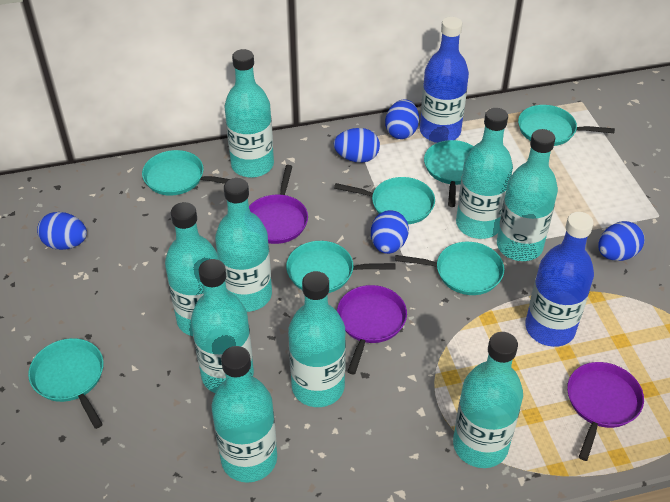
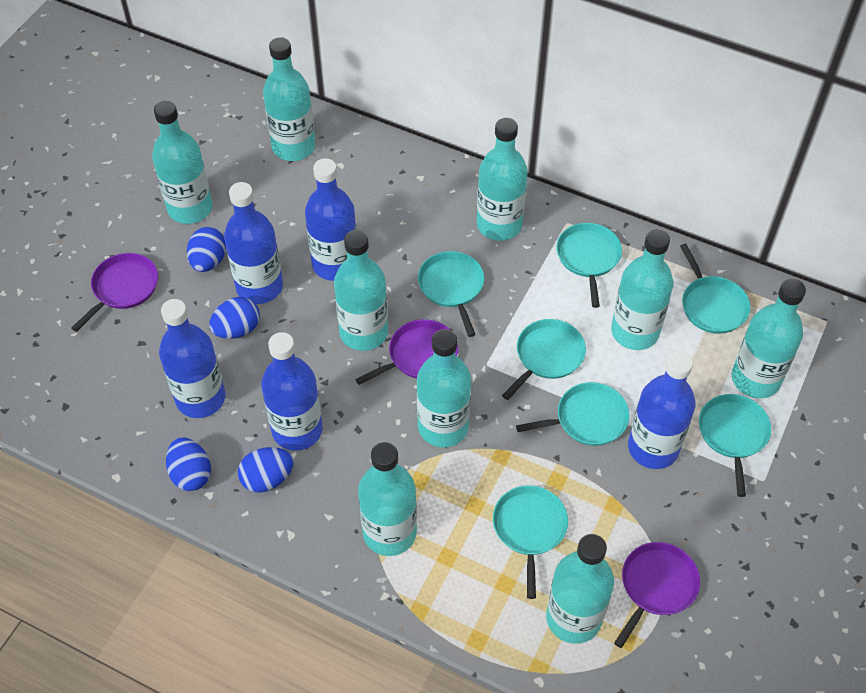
blue bottle: [420,17,469,143] [525,212,594,347] = 2 -> [159,299,225,418] [224,182,283,304] [261,332,323,451] [305,158,357,281] [628,351,696,469] = 5
blue egg: [37,212,87,250] [334,128,380,163] [371,210,409,254] [385,99,419,139] [598,221,645,261] = 5 -> [166,438,211,491] [187,227,226,272] [209,297,260,339] [238,447,293,493] = 4

